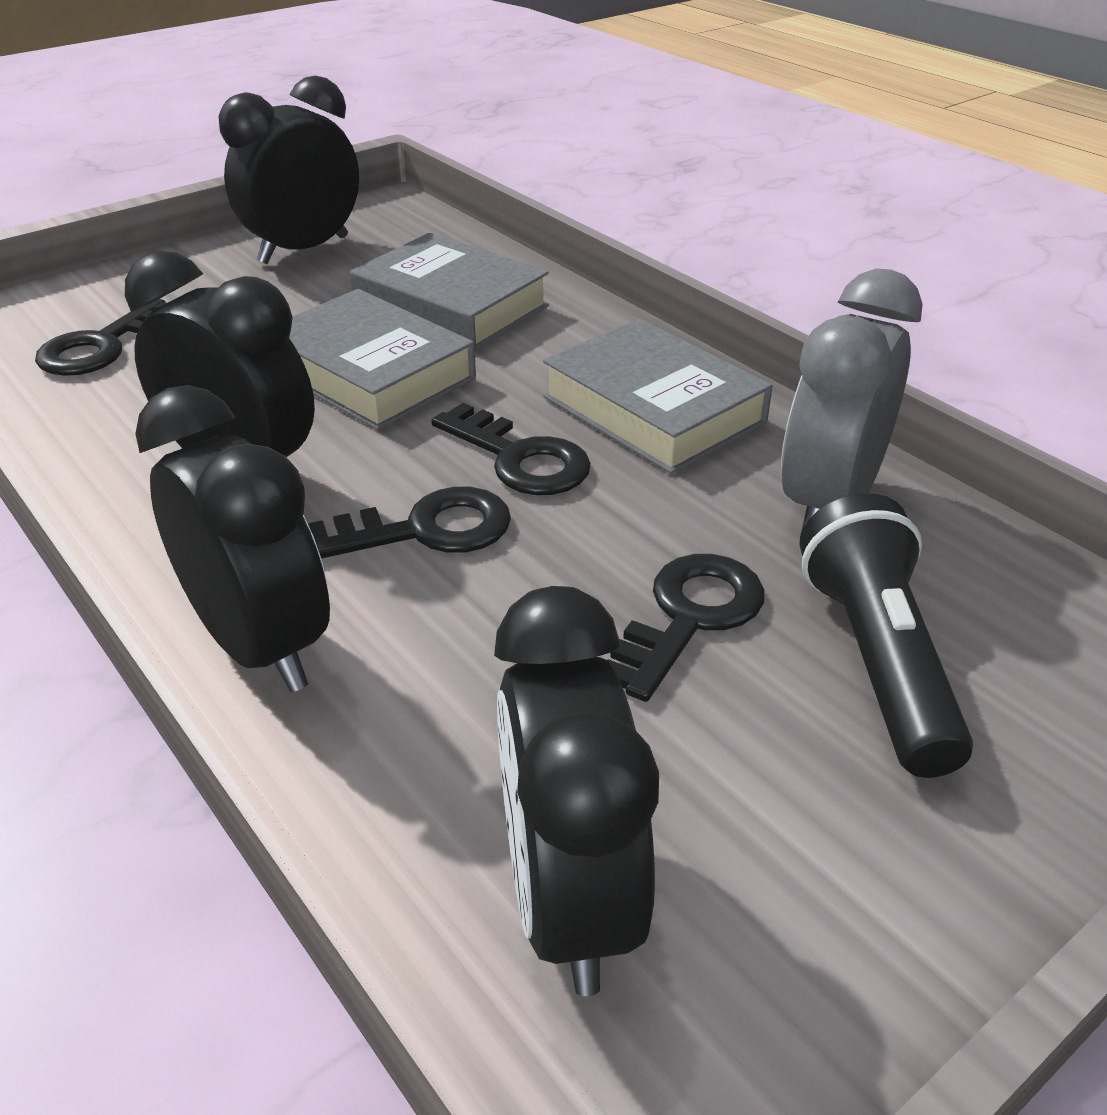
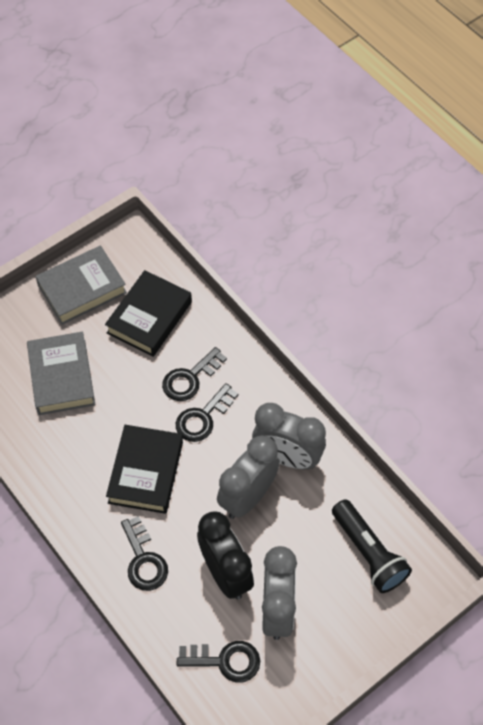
black book: none = 0 -> [105,270,192,357] [106,425,183,514] = 2
black clock: [125,251,315,457] [135,385,330,692] [219,75,359,264] [494,586,659,996] = 4 -> [197,511,254,599] = 1
grey book: [289,289,476,430] [350,233,549,350] [543,319,772,474] = 3 -> [27,332,95,415] [35,246,127,325] = 2
grey clock: [781,269,923,532] = 1 -> [217,435,280,519] [252,403,326,469] [262,546,297,640] = 3

